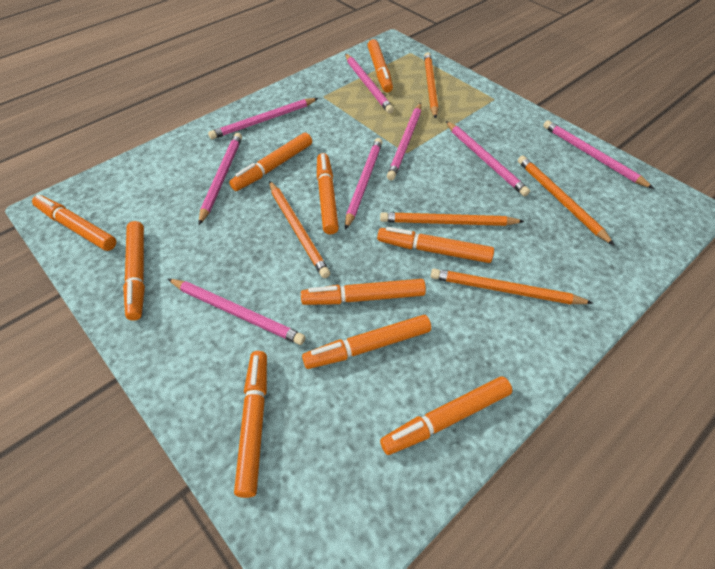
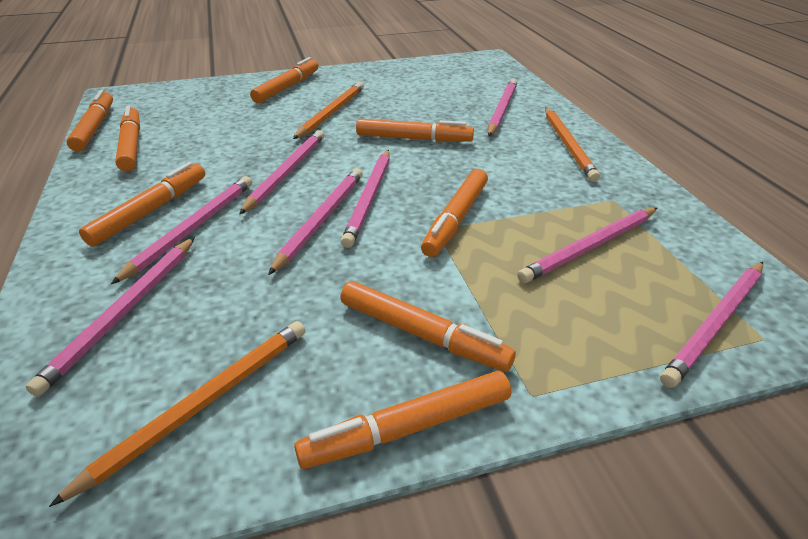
orange marker: [32,194,116,251] [123,221,145,321] [229,133,312,191] [234,351,267,498] [301,279,426,305] [302,315,431,369] [317,153,339,234] [367,39,393,93] [377,227,494,263] [380,377,512,455] = 10 -> [66,90,113,152] [79,162,205,247] [115,105,140,171] [250,57,319,103] [294,371,511,469] [340,281,516,372] [356,118,474,142] [421,169,488,257] = 8
orange pencil: [269,181,330,278] [380,212,525,226] [424,52,438,119] [431,269,593,305] [518,156,614,245] = 5 -> [49,321,306,507] [293,82,364,139] [545,108,600,182] = 3

